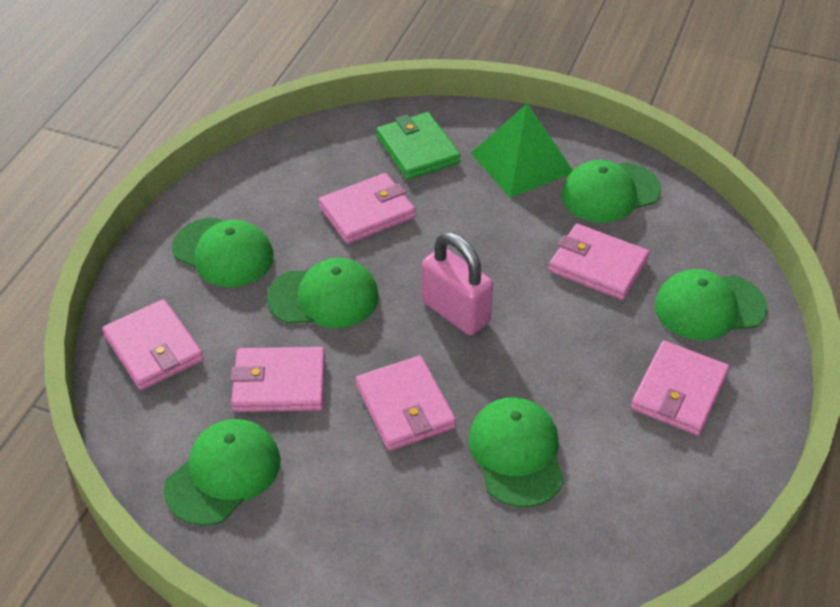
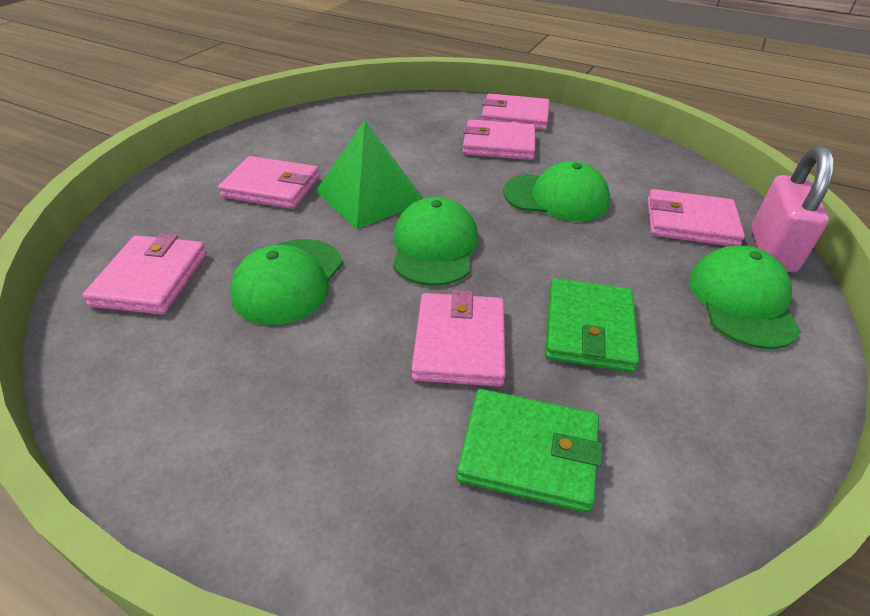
green cap: [164,419,281,526] [172,218,274,287] [267,258,379,328] [468,397,564,507] [561,160,661,223] [654,269,767,340] = 6 -> [230,239,343,325] [393,197,478,286] [503,161,610,221] [689,246,801,349] = 4
green wallet: [376,112,461,180] = 1 -> [456,389,603,513] [545,278,639,372] = 2

